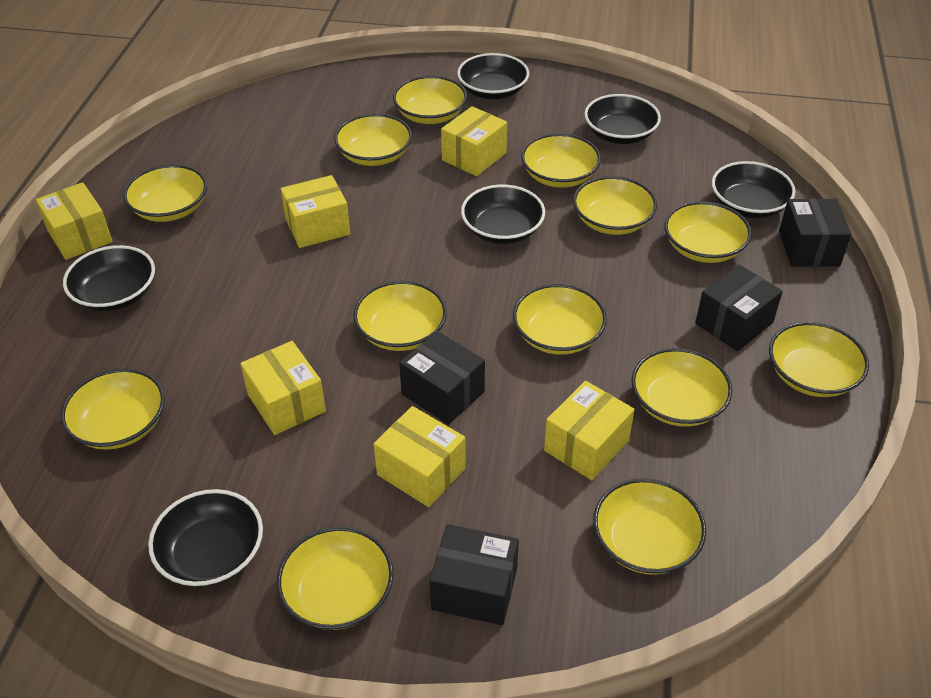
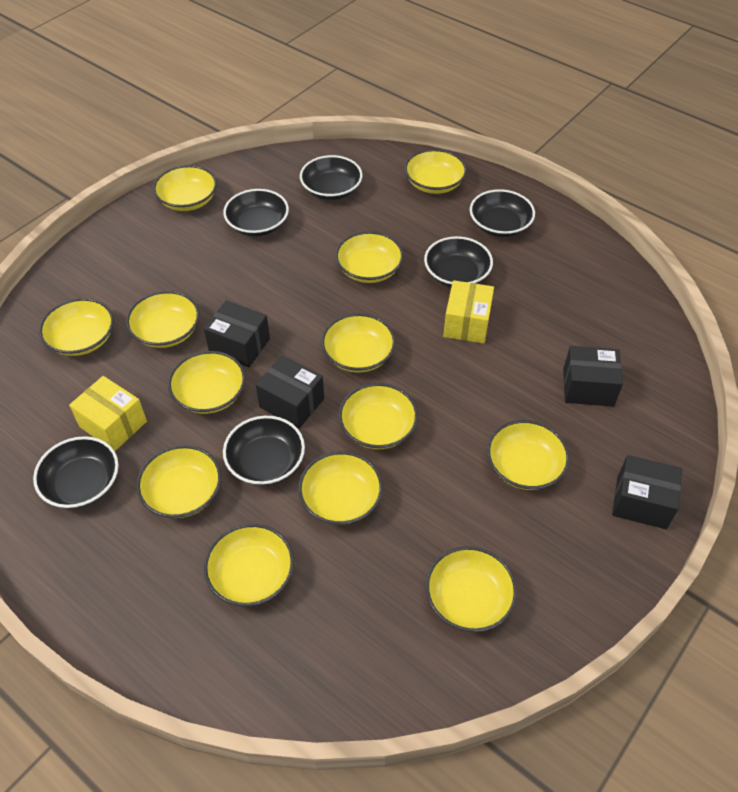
yellow box: [36,182,112,260] [240,341,326,435] [281,175,351,248] [374,406,466,507] [441,106,507,176] [544,381,634,480] = 6 -> [69,376,147,451] [443,280,494,343] = 2

